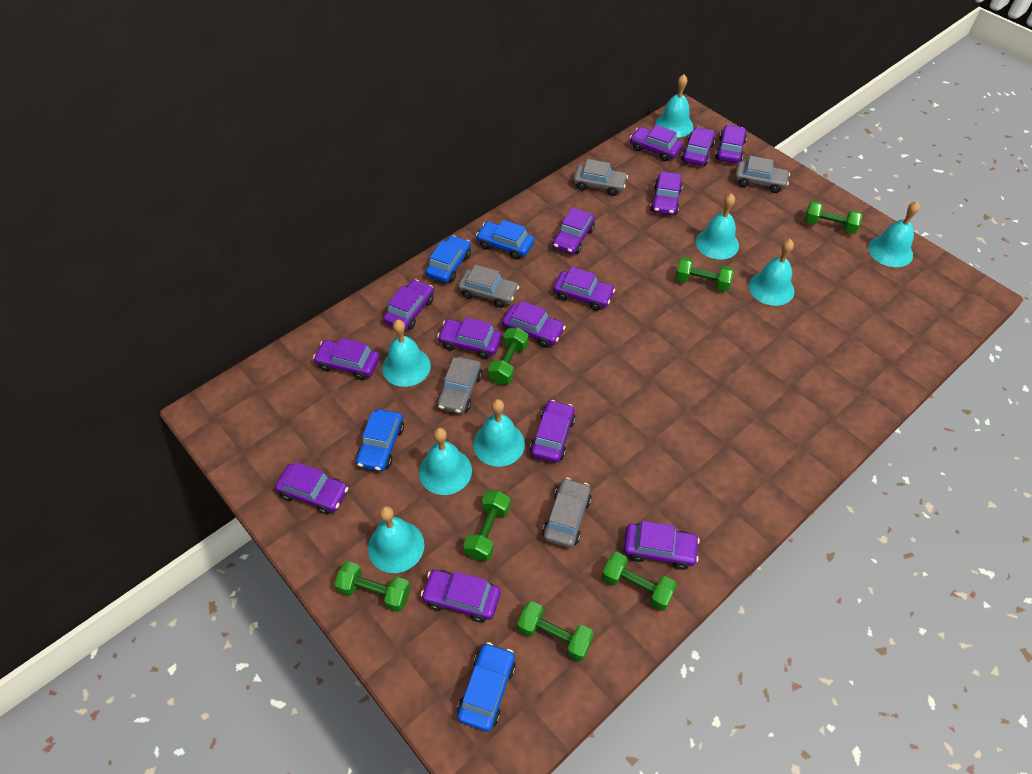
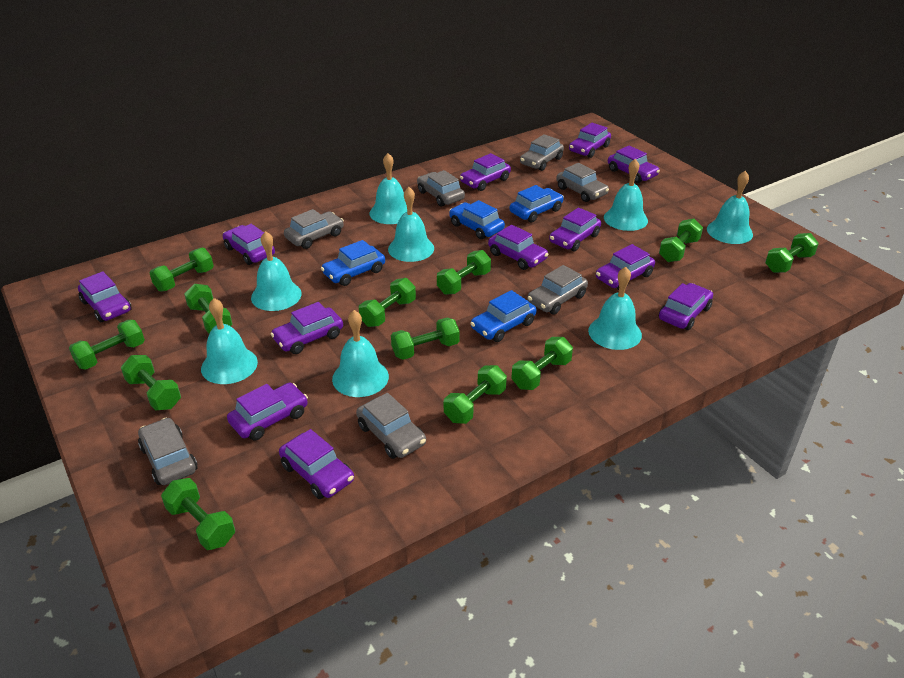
green dumbbell: [335,561,411,612] [464,491,510,561] [488,327,528,385] [517,601,594,661] [602,552,677,611] [675,257,734,292] [805,201,863,234] = 7 -> [69,320,145,369] [121,355,181,410] [149,247,214,292] [161,478,235,550] [184,284,232,334] [359,278,416,327] [391,318,460,360] [437,250,491,295] [444,365,507,424] [511,337,573,390] [659,218,703,262] [765,233,819,273] = 12
grey car: [437,357,482,414] [458,265,519,308] [542,478,592,548] [573,159,628,196] [735,156,790,193] = 5 -> [138,418,198,485] [284,209,344,249] [356,393,426,459] [417,170,465,207] [520,134,564,171] [527,265,588,315] [556,163,609,202] = 7
purple car: [275,462,348,514] [313,338,380,380] [383,280,434,330] [421,570,501,623] [437,317,502,359] [502,301,566,348] [530,400,576,462] [552,207,595,254] [553,267,615,311] [624,521,700,570] [630,125,683,161] [650,171,683,215] [681,127,715,166] [715,125,747,163] = 14 -> [78,271,132,322] [223,224,275,265] [227,383,308,440] [271,302,343,354] [279,429,354,499] [460,153,511,191] [488,225,548,270] [549,208,601,251] [569,123,611,158] [596,244,655,290] [608,146,660,183] [659,283,713,330] = 12

